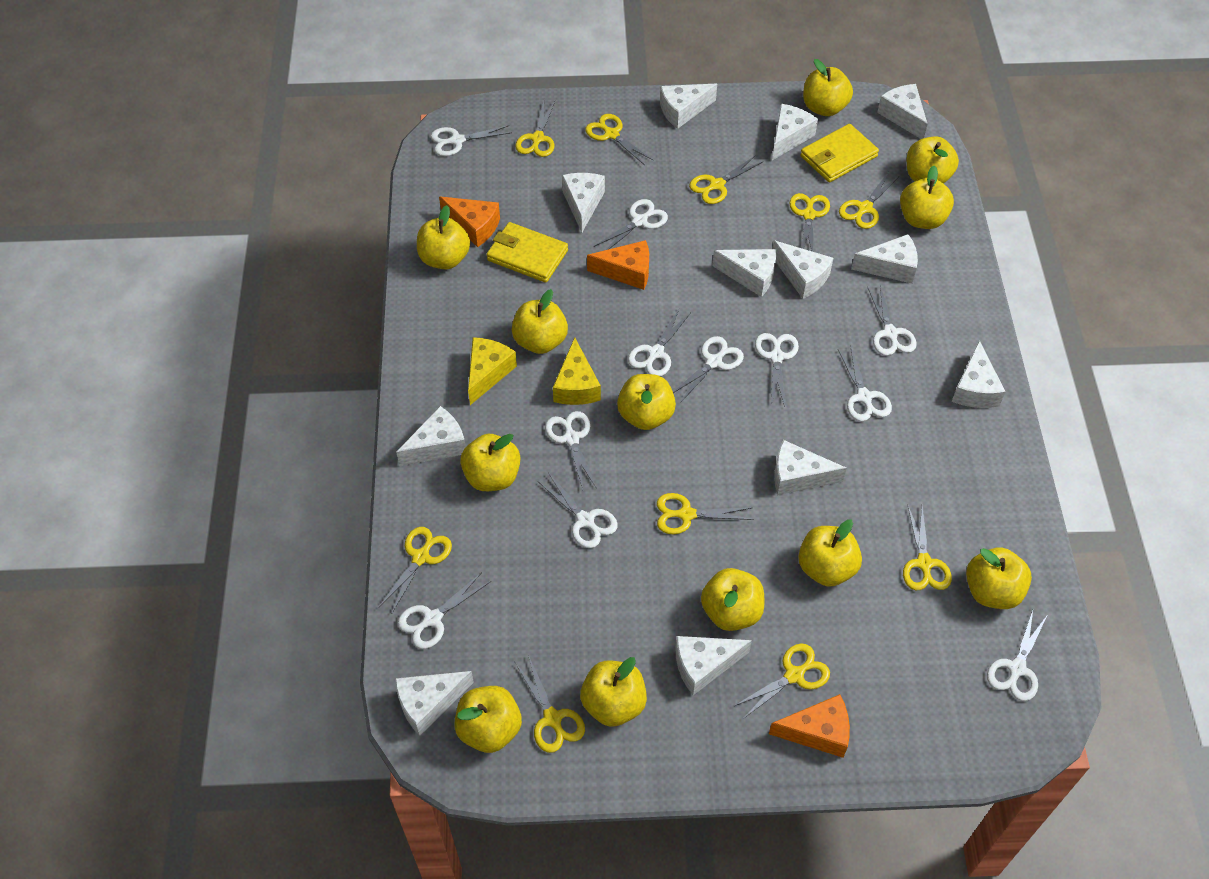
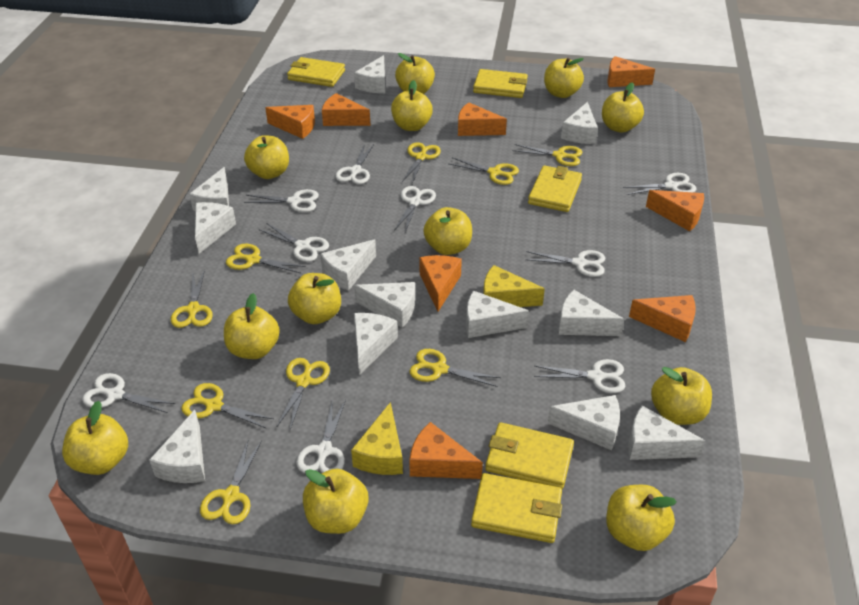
orange cheese: [439,197,500,247] [587,240,649,290] [769,694,850,758] = 3 -> [265,105,315,139] [322,93,371,126] [409,422,483,479] [419,255,462,312] [458,102,507,136] [607,56,655,87] [629,295,696,342] [646,190,704,231] = 8
white scissors: [398,572,491,649] [431,125,512,156] [538,473,618,548] [545,411,597,489] [594,199,668,250] [628,309,690,376] [673,336,744,403] [755,333,799,407] [838,345,892,421] [867,286,917,356] [987,610,1047,701] = 11 -> [82,373,175,413] [244,189,319,212] [259,223,329,262] [296,399,346,473] [335,143,374,184] [394,186,436,232] [525,250,605,277] [534,359,625,393] [623,173,696,195] = 9
yellow scissors: [379,527,452,615] [515,101,555,157] [515,655,585,753] [585,114,654,165] [657,493,754,534] [689,156,763,204] [733,643,830,719] [790,193,830,252] [839,173,899,229] [903,506,952,590] = 10 -> [171,269,213,328] [181,383,274,429] [200,441,262,524] [226,244,306,273] [277,358,330,430] [402,142,441,184] [409,349,501,387] [449,157,519,185] [512,144,582,166] = 9
yellow wallet: [486,222,568,283] [800,124,879,182] = 2 -> [287,57,345,87] [471,473,562,543] [473,69,528,98] [485,422,574,489] [528,166,582,212] = 5

